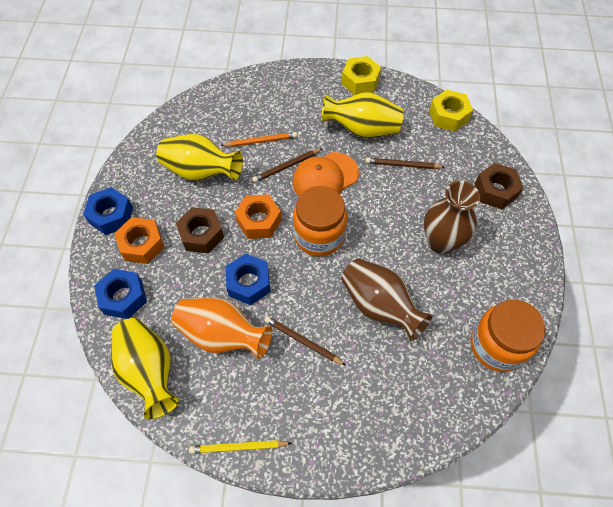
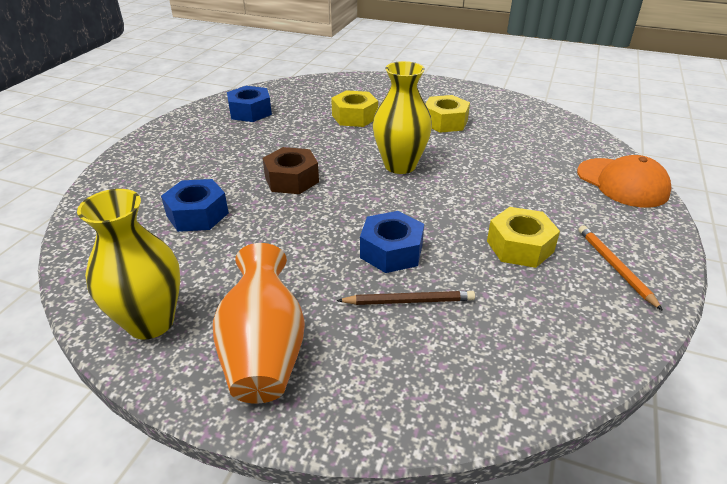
brown nut: [176,207,224,254] [475,163,523,209] = 2 -> [263,147,319,194] = 1
brown pencil: [252,148,323,183] [264,316,346,365] [365,158,444,169] = 3 -> [337,291,475,305] = 1
brown vase: [341,258,433,341] [424,181,480,254] = 2 -> none = 0
orange jar: [293,186,347,256] [471,300,546,372] = 2 -> none = 0
orange nut: [114,217,165,264] [235,194,282,239] = 2 -> none = 0
yellow nut: [342,56,381,95] [429,90,473,132] = 2 -> [331,90,378,127] [426,95,470,133] [487,207,560,268] = 3
yellow pencil: [189,440,292,454] = 1 -> none = 0
yellow vase: [111,318,179,419] [156,134,243,181] [321,92,404,138] = 3 -> [77,189,180,339] [373,61,432,174] = 2

